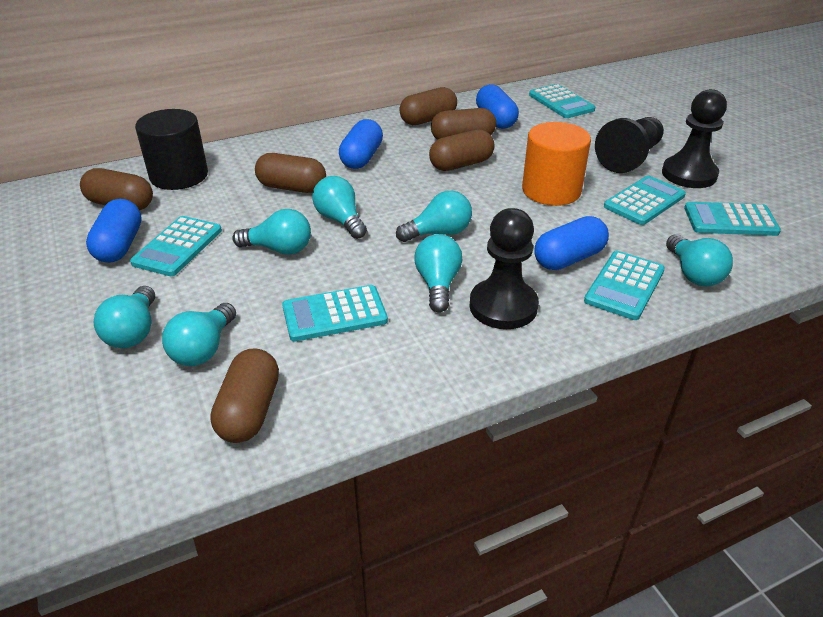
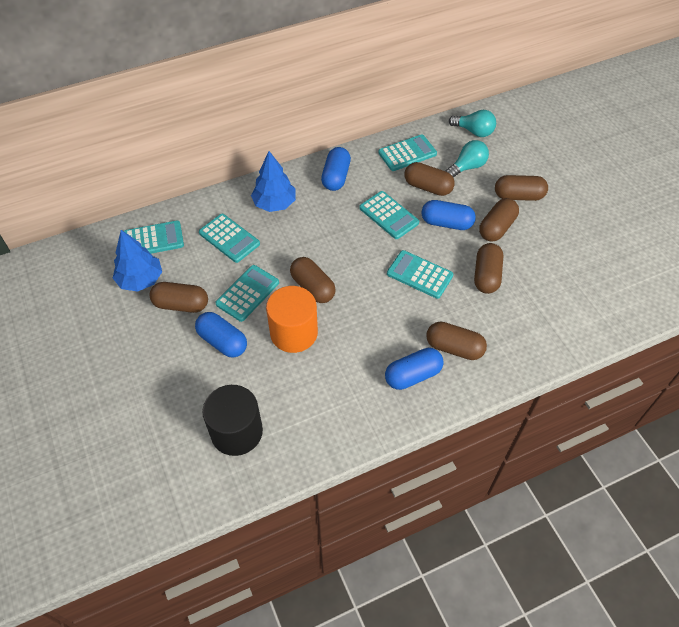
black pawn: [469,208,539,329] [595,117,664,173] [662,89,727,188] = 3 -> none = 0
blue tree: none = 0 -> [113,230,162,292] [251,151,296,212] = 2
brown capsule: [80,168,153,211] [210,349,279,443] [255,153,326,193] [399,87,457,125] [429,129,494,171] [431,108,496,140] = 6 -> [150,282,208,313] [290,257,336,303] [404,162,455,196] [426,322,487,360] [474,243,503,294] [479,198,519,242] [495,175,548,201] = 7
turquoise light bulb: [94,286,155,348] [162,303,236,366] [232,209,311,255] [312,176,367,239] [396,191,472,242] [414,234,462,313] [666,234,733,286] = 7 -> [446,140,489,178] [449,110,496,137] = 2

